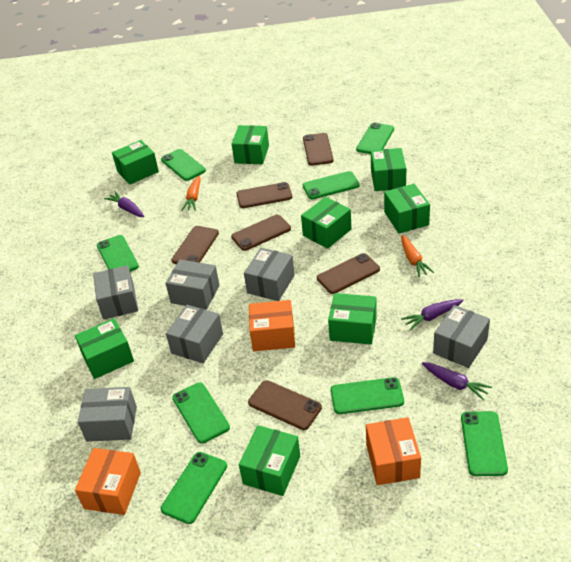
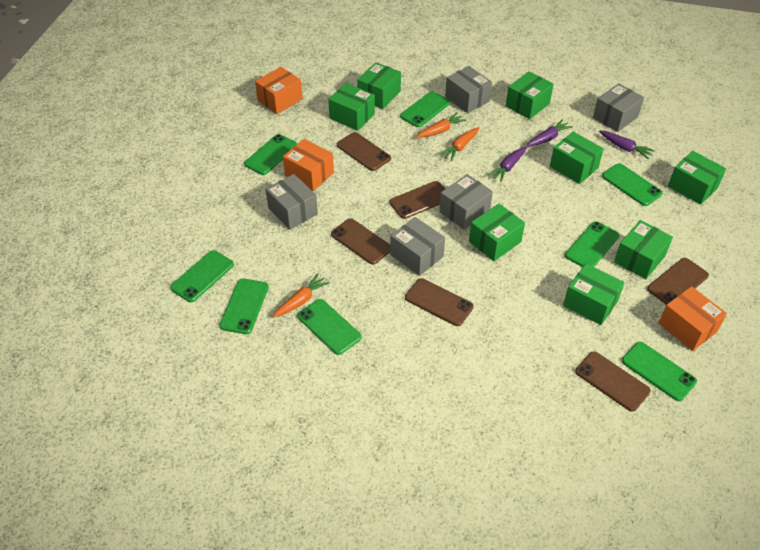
grey box: [78,387,137,442] [93,265,138,319] [165,260,220,310] [166,305,223,363] [244,248,295,301] [433,305,490,368] = 6 -> [266,174,318,230] [390,217,445,276] [439,174,493,230] [445,66,492,113] [593,83,644,132] = 5
orange carrot: [181,176,201,211] [401,235,434,277] = 2 -> [273,274,330,317] [416,112,466,138] [439,127,479,161] = 3

